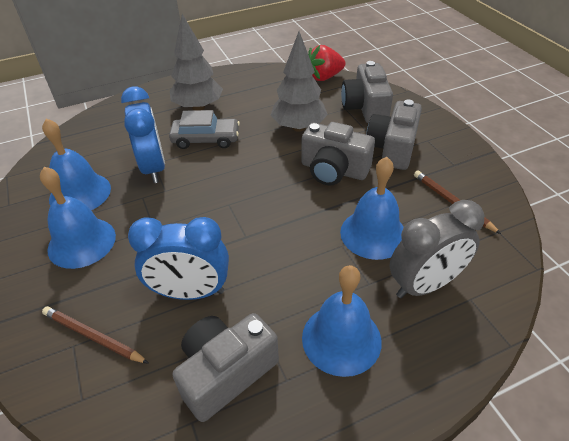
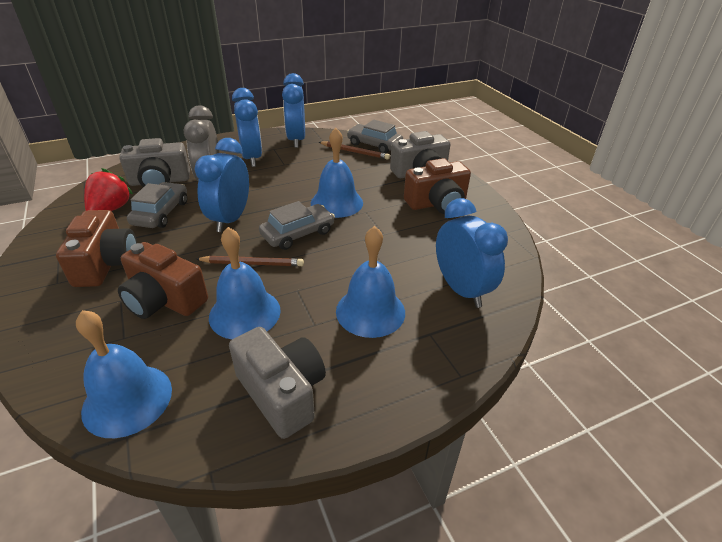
blue clock: [121,86,165,183] [128,217,229,300] = 2 -> [194,138,249,232] [232,88,262,167] [282,73,305,148] [436,198,508,308] = 4
brown camera: none = 0 -> [56,210,137,287] [118,242,208,319] [404,158,471,214] = 3
grey camera: [173,313,279,422] [301,122,375,185] [341,61,393,123] [366,99,422,170] = 4 -> [119,138,190,187] [229,327,326,439] [390,131,450,178] = 3
grey car: [169,110,240,149] = 1 -> [127,182,187,228] [259,201,335,250] [347,120,403,153] = 3
grey tree: [170,14,223,111] [271,32,328,132] = 2 -> none = 0

